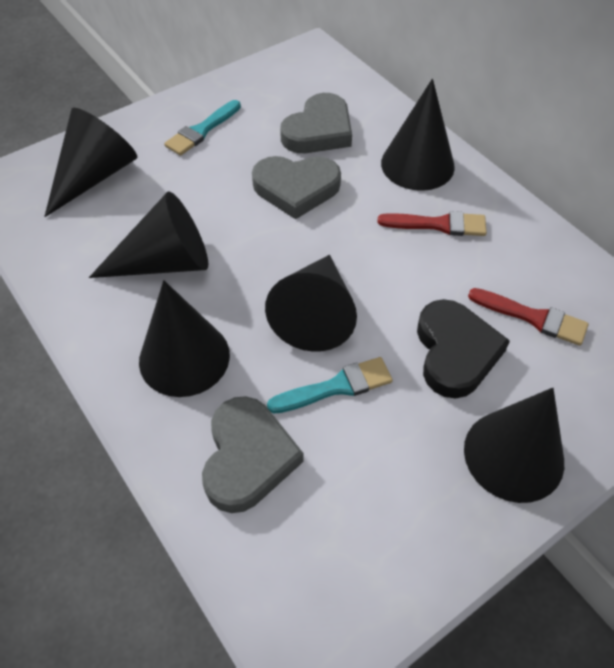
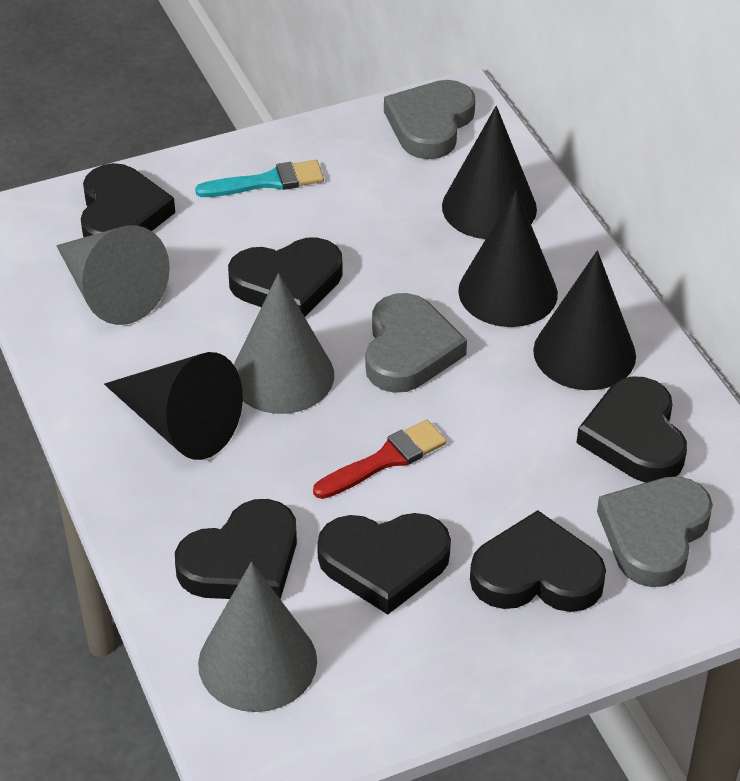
black cone: [44,108,138,217] [89,191,208,278] [139,280,230,397] [265,255,357,352] [381,79,455,191] [464,388,564,503] = 6 -> [104,352,243,460] [442,106,537,239] [458,190,558,327] [533,251,636,390] = 4
black heart: [417,299,510,398] = 1 -> [81,163,175,237] [175,499,297,600] [228,237,342,317] [317,513,451,615] [470,510,606,612] [576,376,687,483] = 6
grey cone: none = 0 -> [56,225,170,325] [198,562,317,712] [234,273,334,414] = 3
red brush: [377,211,487,236] [468,288,589,346] = 2 -> [313,420,447,499] = 1
turquoise brush: [164,100,241,156] [267,357,393,414] = 2 -> [195,160,324,197] = 1

